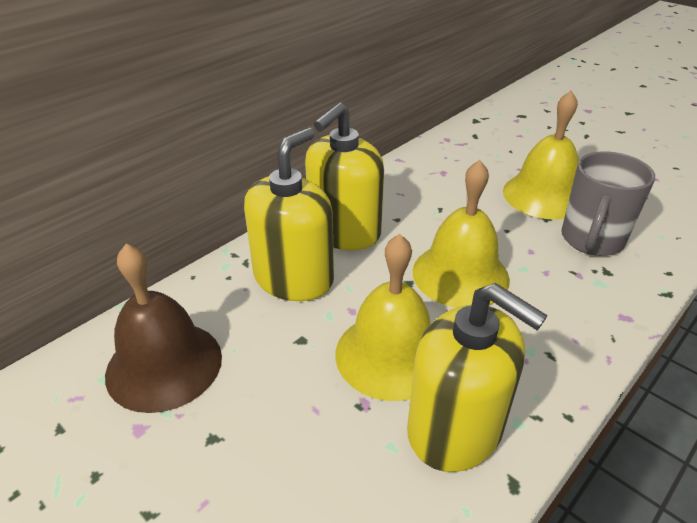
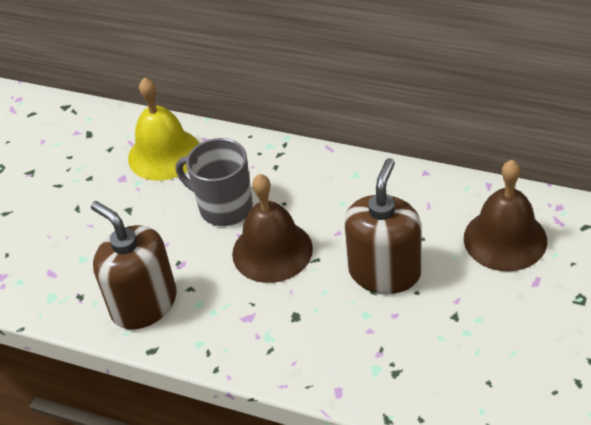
brown bell: [105,244,222,413] = 1 -> [232,174,313,283] [464,160,547,271] = 2
brown soap dispenser: none = 0 -> [91,201,177,330] [344,158,421,294] = 2
yellow bell: [335,234,431,401] [413,160,510,308] [503,91,579,220] = 3 -> [128,77,199,181] = 1
yellow soap dispenser: [244,128,334,301] [305,102,384,250] [407,283,547,472] = 3 -> none = 0

